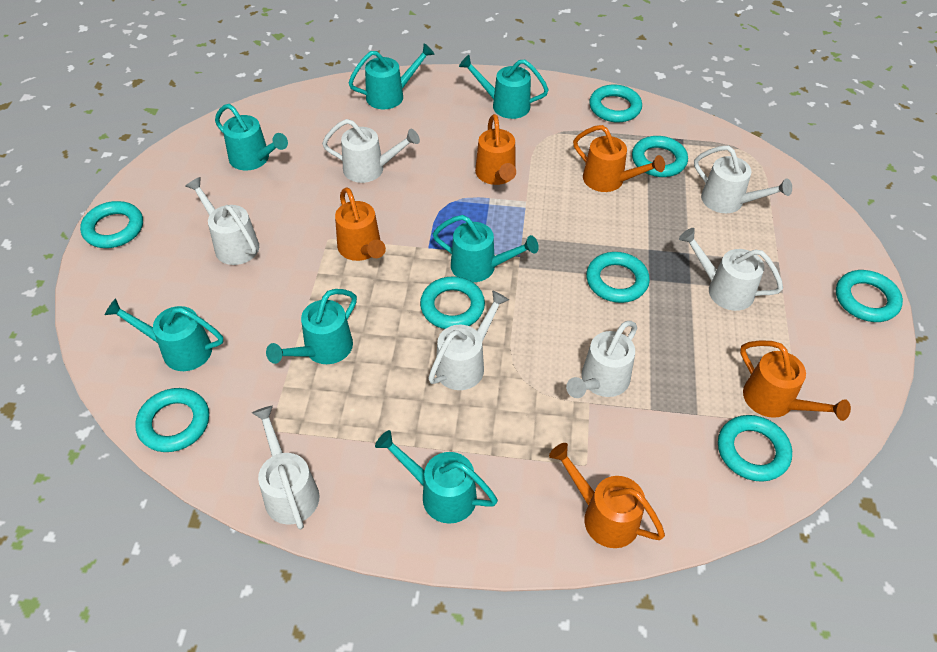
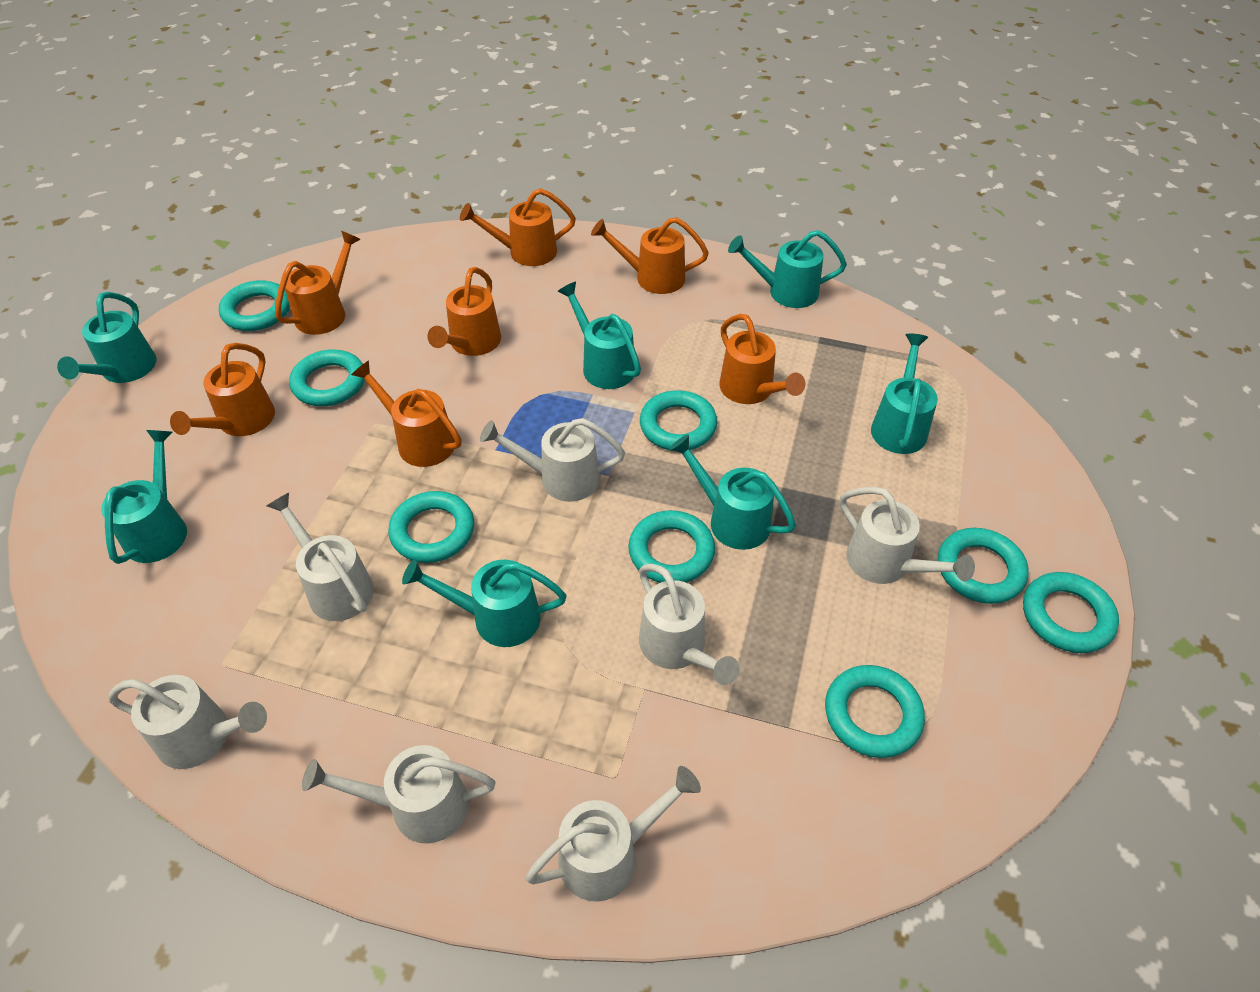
orange watering can: [335,187,386,261] [475,114,516,185] [549,443,665,548] [573,125,665,192] [740,340,851,421] = 5 -> [170,343,275,436] [275,231,361,335] [351,360,462,467] [427,267,501,356] [460,188,576,266] [591,217,709,294] [720,314,805,404] = 7

